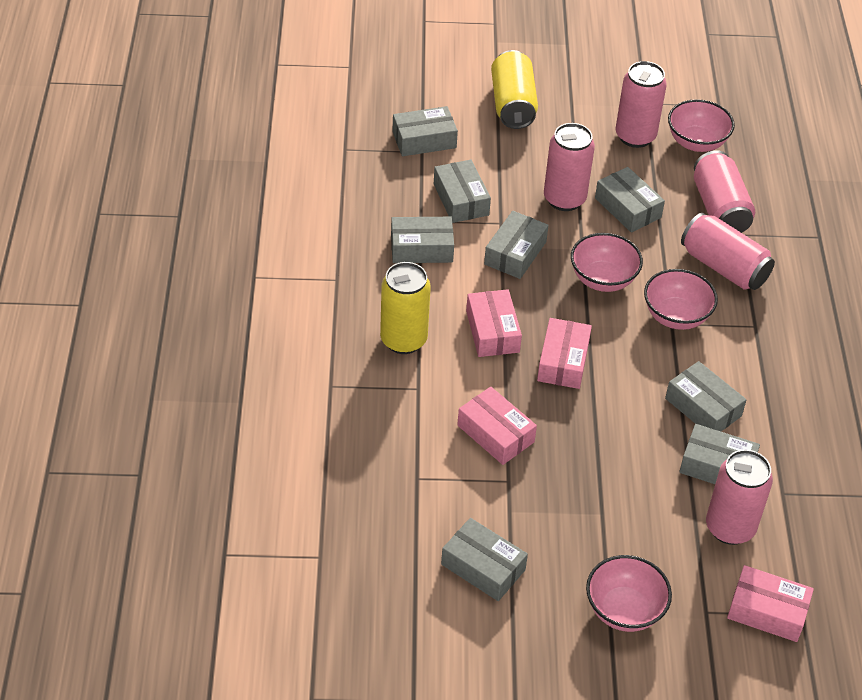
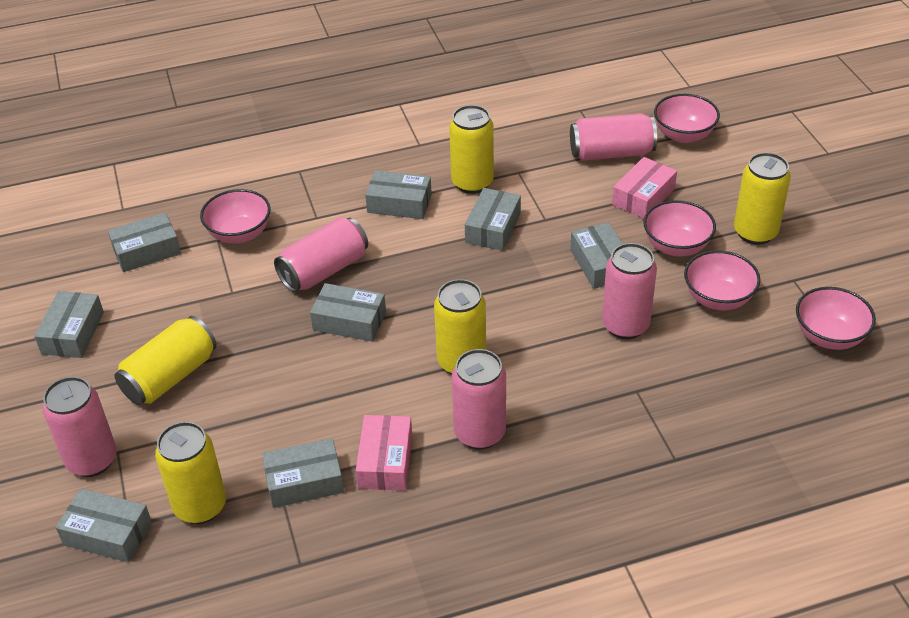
pink bowl: [571,233,643,292] [586,555,672,632] [644,269,718,330] [668,99,735,152] = 4 -> [200,189,271,244] [643,200,716,257] [654,94,720,143] [684,250,760,310] [796,287,876,350] = 5
pink box: [457,387,537,465] [466,289,522,357] [537,318,592,389] [727,565,814,642] = 4 -> [356,415,412,490] [612,157,677,219] = 2
yellow can: [380,262,431,354] [491,50,538,129] = 2 -> [114,316,217,405] [155,422,226,524] [434,279,486,375] [449,105,494,194] [734,152,791,245] = 5

